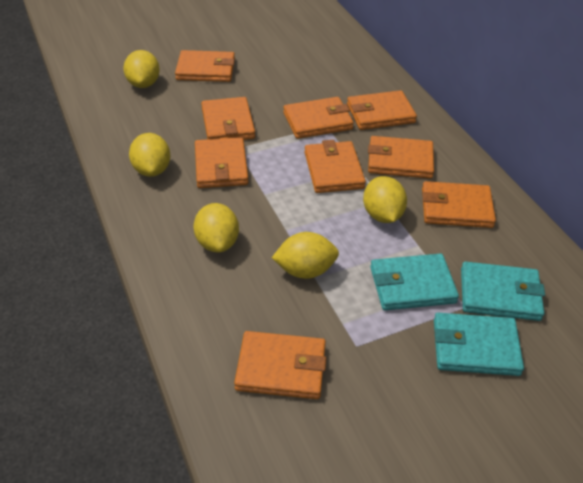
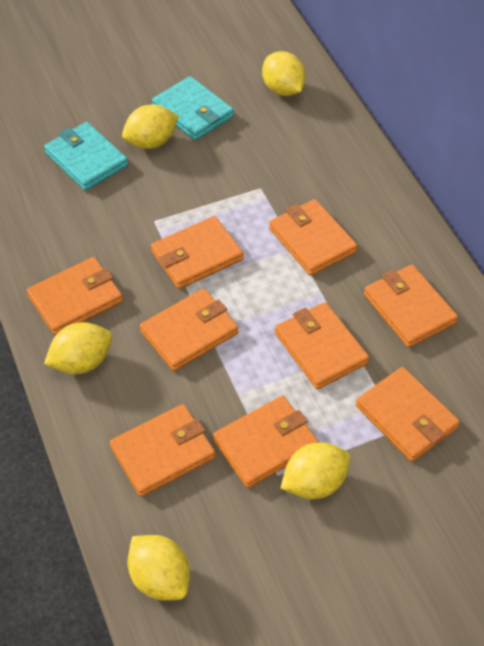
turquoise wallet: [370,253,459,310] [434,313,524,376] [461,261,545,321] = 3 -> [44,122,128,191] [152,76,234,140] = 2

